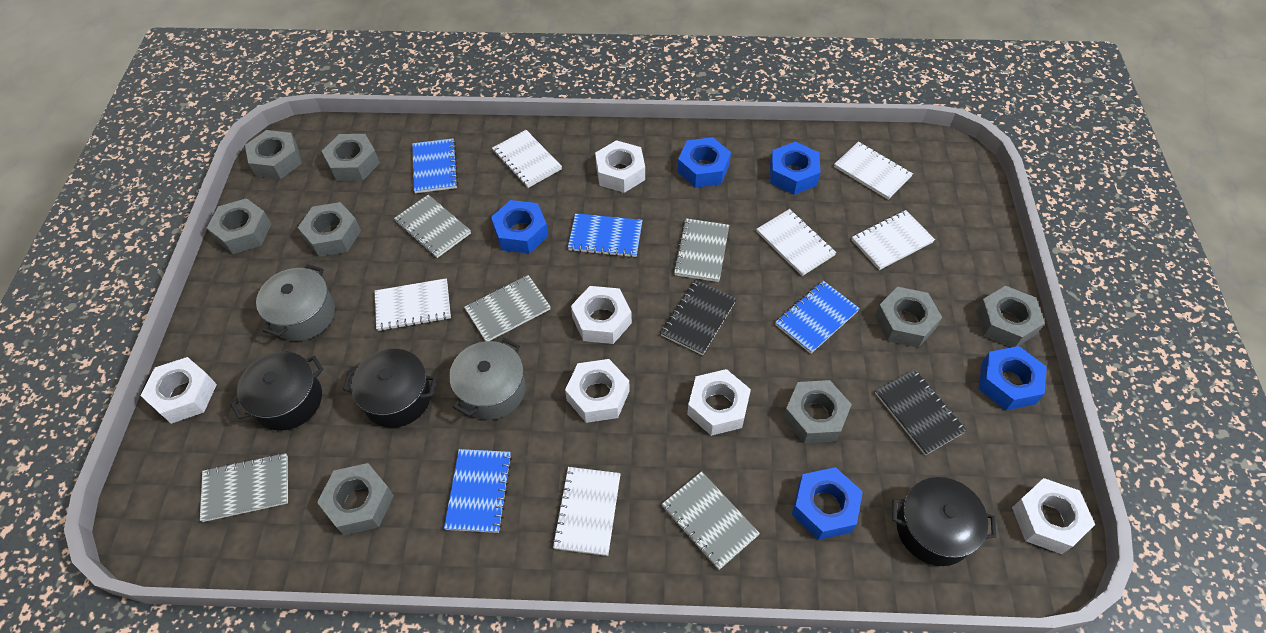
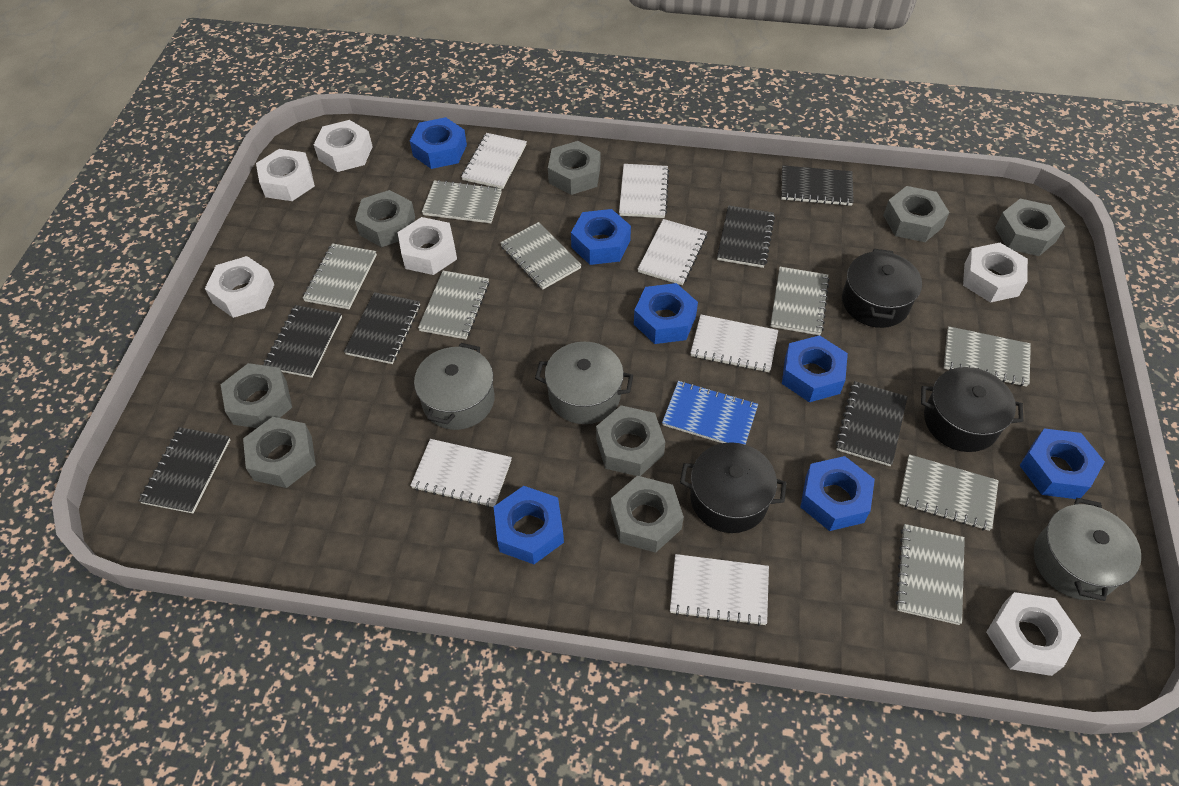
black notebook: [661,280,736,355] [875,369,967,455] = 2 -> [139,427,230,513] [263,305,342,378] [344,292,420,364] [717,205,775,268] [781,165,854,206] [835,381,908,466] = 6
blue notebook: [413,138,458,193] [444,449,512,533] [568,213,643,258] [775,281,860,354] = 4 -> [662,381,758,445] = 1
blue nut: [491,200,548,254] [678,137,731,188] [770,142,821,195] [792,467,863,540] [979,346,1047,410] = 5 -> [410,117,467,169] [494,486,564,564] [571,209,631,265] [634,283,698,344] [782,335,848,402] [800,456,875,531] [1019,428,1105,499] = 7
grey notebook: [200,453,288,522] [394,195,471,258] [464,275,551,341] [662,471,760,570] [673,218,729,282] = 5 -> [303,243,377,309] [418,271,489,339] [422,180,502,223] [500,222,581,290] [770,267,830,335] [895,524,965,625] [899,454,999,531] [944,326,1031,387] = 8
grey pot: [256,264,335,341] [449,338,526,420] = 2 -> [414,343,495,430] [535,342,633,424] [1034,498,1141,601] = 3

